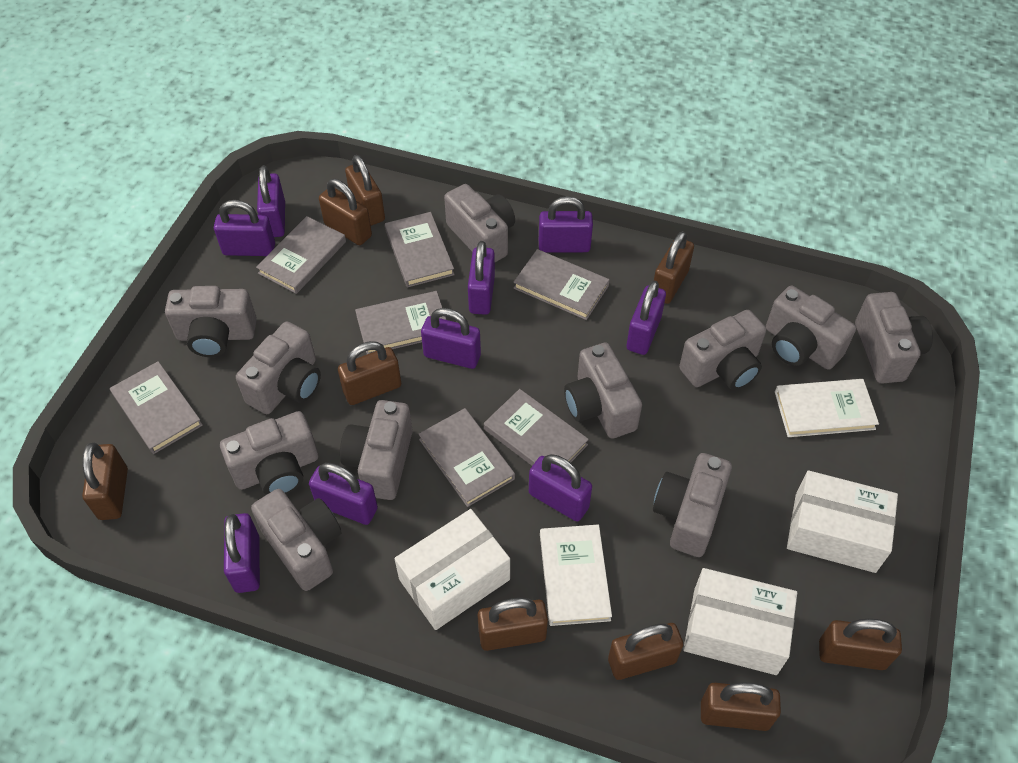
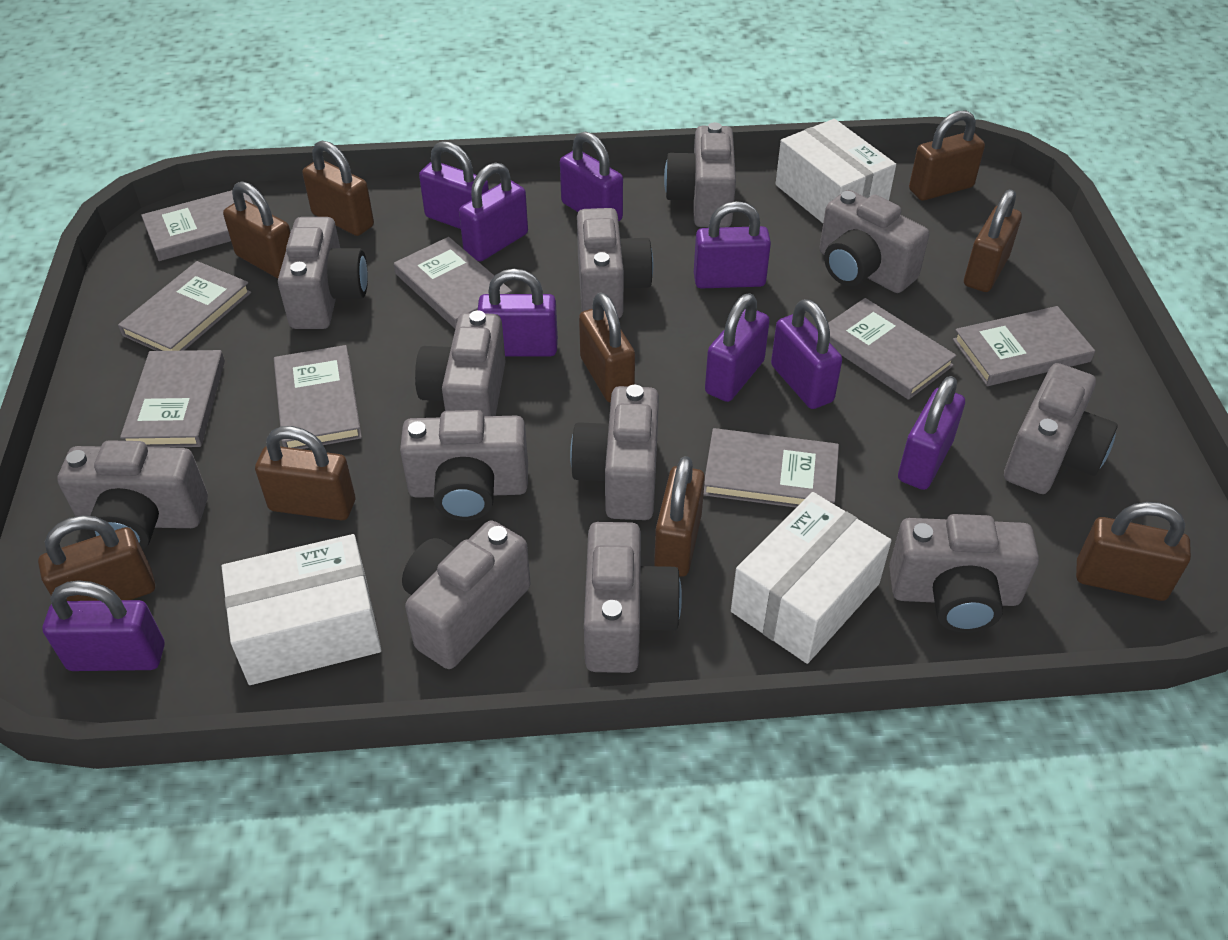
grey book: [110,361,203,454] [256,216,346,294] [355,291,446,354] [385,212,455,288] [418,408,515,507] [484,389,589,466] [514,249,610,320] = 7 -> [118,261,251,351] [120,350,225,448] [141,190,254,261] [274,345,362,449] [394,237,512,328] [703,428,839,508] [828,298,956,400] [953,306,1095,386] = 8
grey camera: [165,286,257,357] [220,411,318,495] [236,322,321,414] [251,489,342,591] [340,400,413,500] [444,184,515,262] [564,343,642,439] [653,453,732,557] [679,310,766,390] [766,286,856,370] [855,292,933,384] = 11 -> [57,440,208,550] [278,217,368,329] [400,410,528,521] [402,521,530,669] [415,310,506,416] [570,385,659,520] [577,208,653,318] [584,522,682,673] [664,122,736,228] [819,190,929,293] [889,514,1039,633] [1004,363,1118,494] = 12
white book: [540,524,612,626] [775,379,879,437] = 2 -> none = 0

